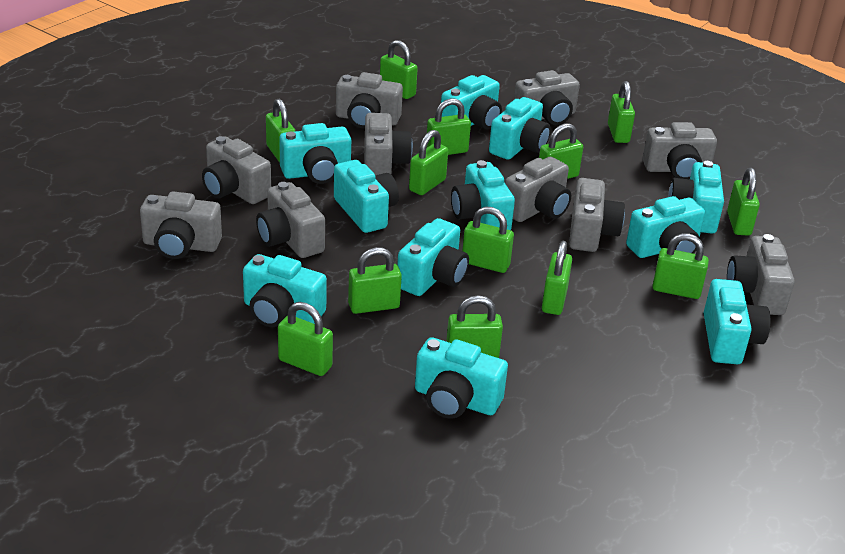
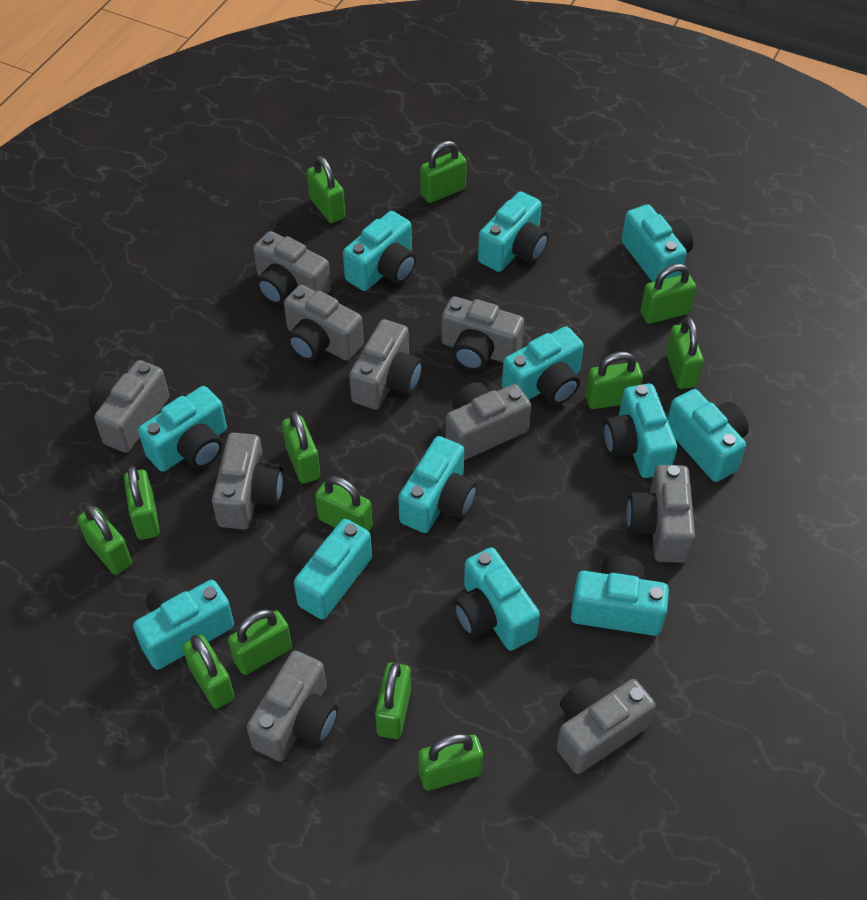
turquoise camera: [243,254,327,327] [279,123,351,184] [334,160,399,233] [397,218,469,296] [415,337,508,418] [441,75,502,129] [451,160,515,230] [489,97,551,160] [626,196,705,258] [668,161,724,234] [704,279,770,364] = 11 -> [133,579,234,670] [138,386,227,472] [287,519,372,619] [343,211,416,291] [398,436,477,533] [453,547,540,651] [478,191,549,272] [502,326,584,405] [571,556,669,636] [603,383,677,478] [622,204,693,282] [667,389,749,482] = 12

